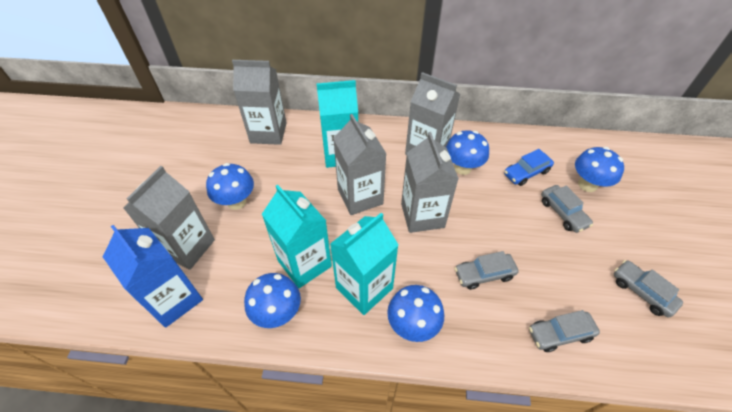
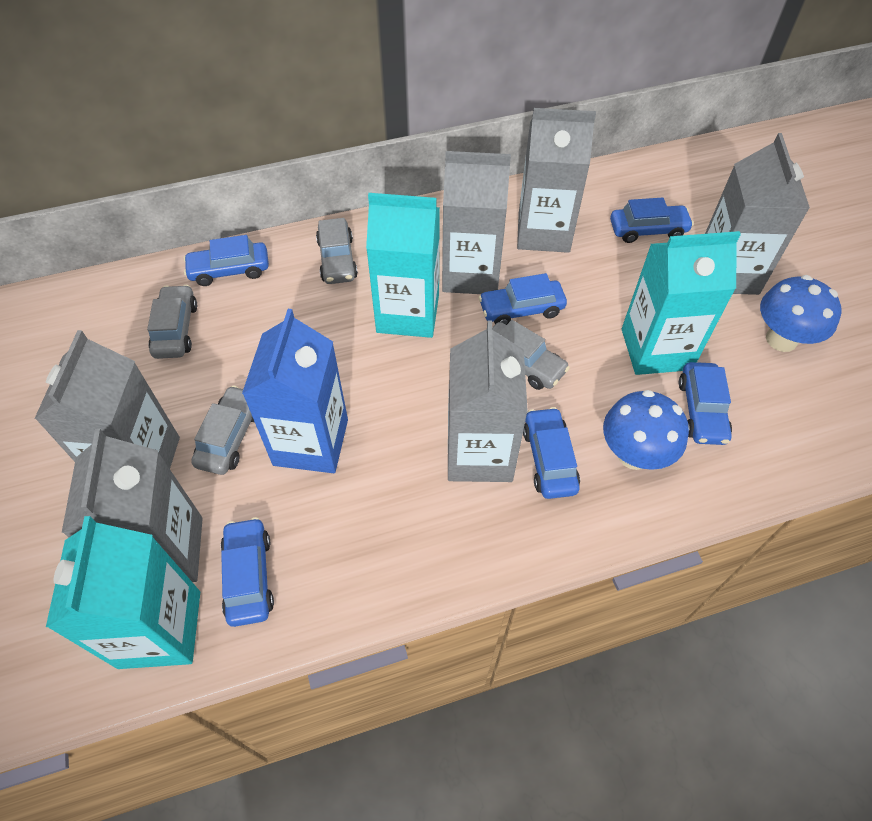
blue car: [504,149,554,186] = 1 -> [183,235,269,286] [220,517,274,627] [479,273,567,325] [523,407,580,499] [610,197,694,243] [679,362,732,445] = 6
blue mushroom: [206,163,254,210] [244,273,301,328] [387,285,444,342] [446,130,489,175] [575,147,624,192] = 5 -> [603,390,689,470] [760,275,842,352] = 2
grey carton: [124,166,215,270] [232,60,287,145] [333,114,386,215] [401,132,459,233] [405,72,460,155] = 5 -> [34,330,180,469] [62,429,203,582] [442,151,511,294] [448,321,528,482] [517,108,596,253] [705,133,810,295] = 6

